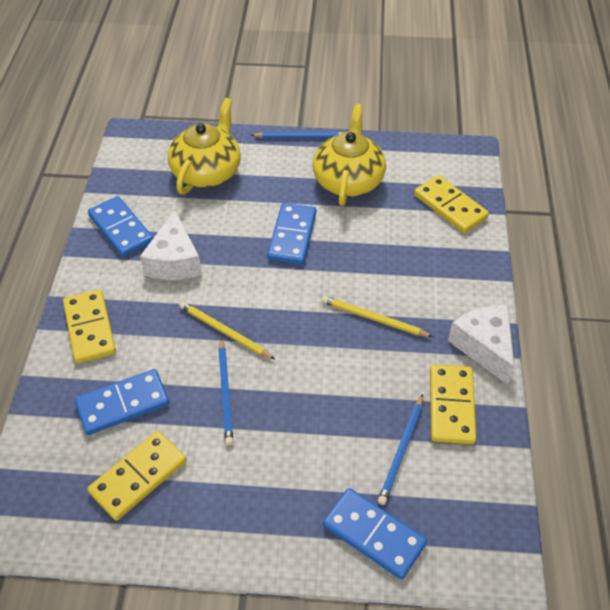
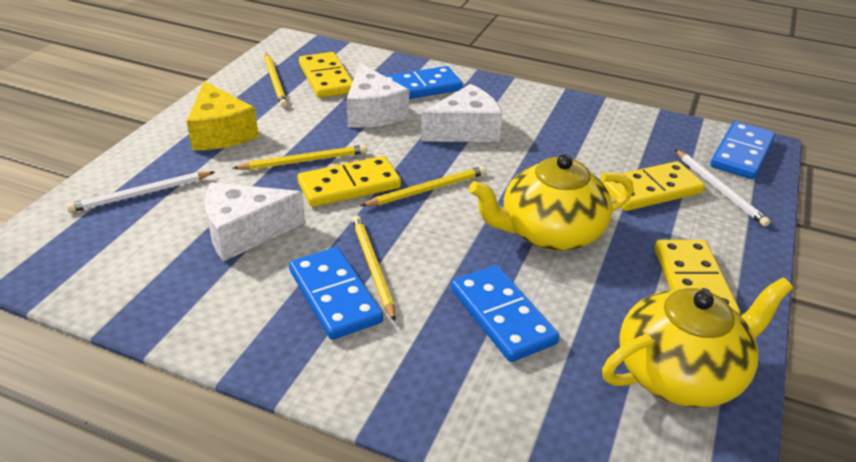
blue pencil: [218,338,233,445] [251,132,344,138] [378,394,423,505] = 3 -> none = 0
white cheese: [140,210,202,280] [448,305,514,385] = 2 -> [205,182,305,261] [347,63,409,128] [421,84,502,142] = 3
white pencil: none = 0 -> [66,171,214,213] [675,149,770,227] = 2
yellow cheese: none = 0 -> [187,81,259,151] = 1
yellow pencil: [179,302,275,359] [322,296,433,337] = 2 -> [233,145,367,170] [264,53,288,107] [352,215,395,321] [361,166,486,206] = 4

